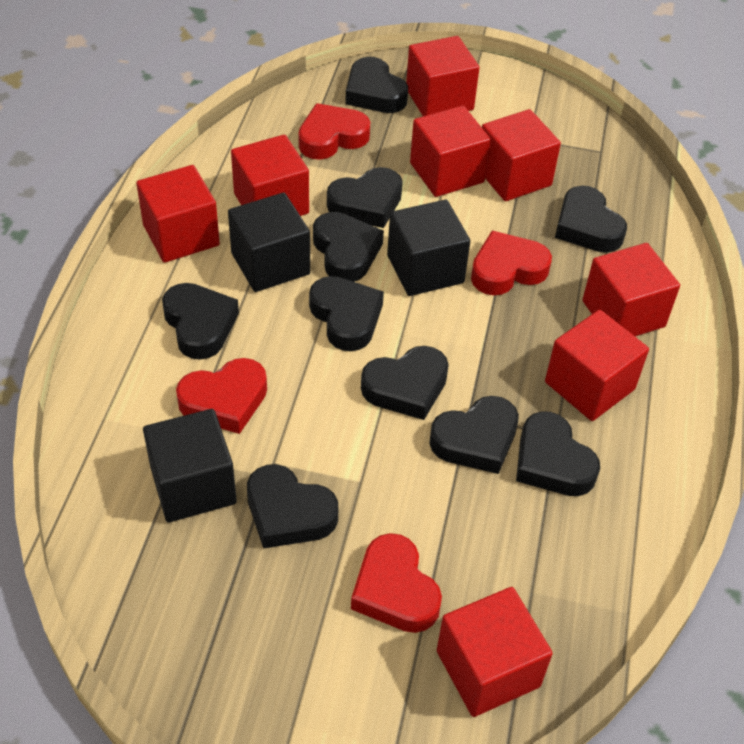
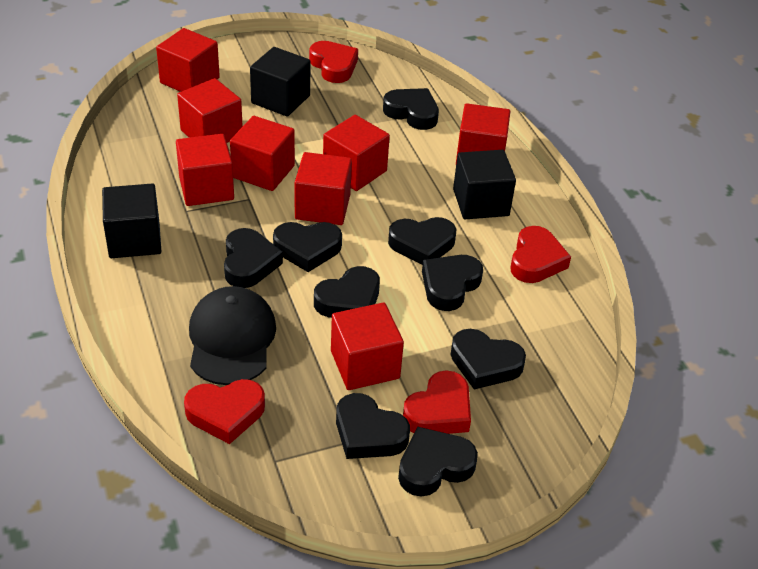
black cap: none = 0 -> [189,286,276,385] = 1
black heart: [162,283,239,360] [247,464,338,549] [309,276,384,351] [313,212,384,282] [327,167,403,228] [345,57,408,113] [361,346,449,420] [429,396,519,474] [516,411,600,496] [555,186,627,253] = 10 -> [224,228,283,288] [273,222,342,272] [314,266,380,318] [336,393,410,459] [383,88,439,130] [388,217,456,265] [398,426,478,497] [422,255,483,311] [450,329,526,389] = 9

